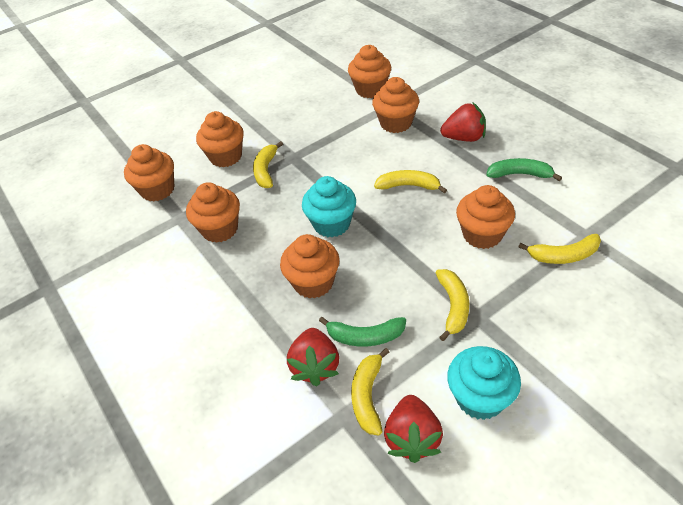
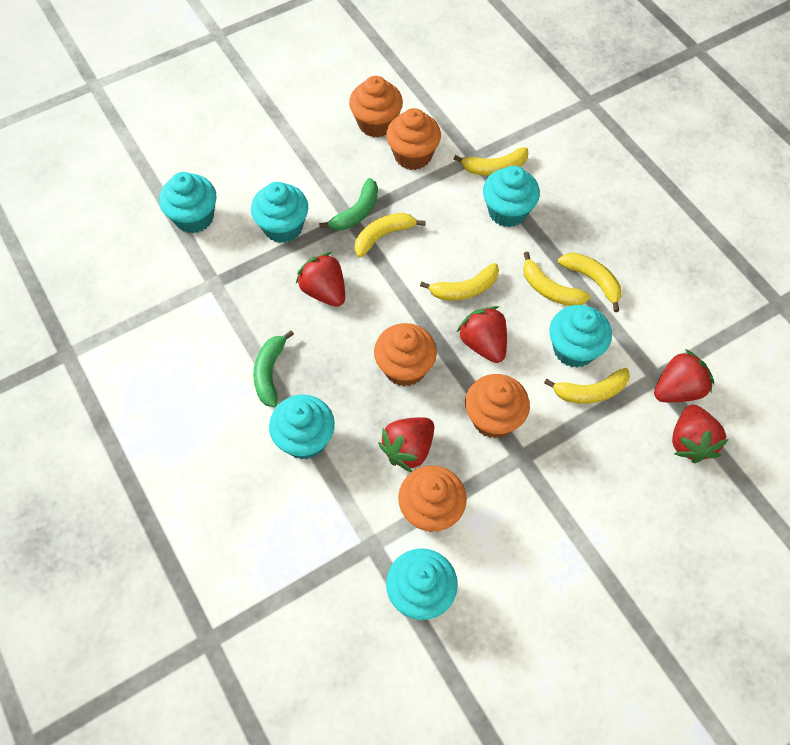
orange cupcake: [124,144,174,202] [186,182,240,243] [196,111,244,167] [280,234,340,299] [348,45,391,98] [372,77,419,133] [456,185,515,249] = 7 -> [349,76,403,137] [374,323,437,386] [386,108,441,170] [398,466,467,532] [465,374,530,438] = 5
red strawberry: [287,328,339,386] [384,395,443,463] [440,102,486,142] = 3 -> [296,252,345,307] [378,417,434,472] [457,306,507,363] [654,349,714,402] [672,405,729,463] = 5
turquoise cupcake: [302,176,356,238] [447,346,521,420] = 2 -> [159,172,216,234] [251,182,308,243] [269,395,335,459] [386,548,458,620] [483,166,540,227] [549,305,612,368] = 6
yellow banana: [253,141,283,188] [351,348,389,436] [374,170,447,193] [436,269,469,341] [518,234,601,264] = 5 -> [355,213,426,257] [420,263,499,300] [454,147,528,176] [523,252,591,306] [544,368,630,404] [558,253,621,312] = 6

